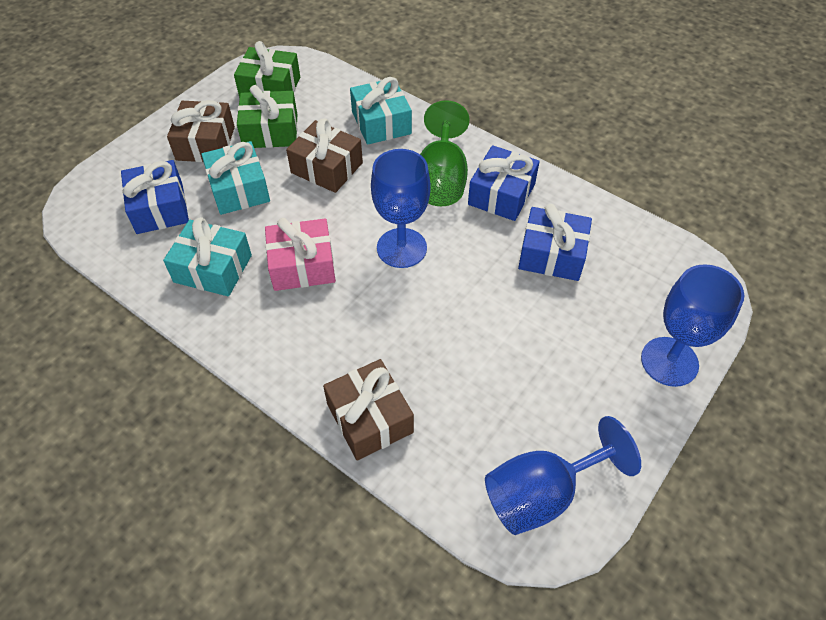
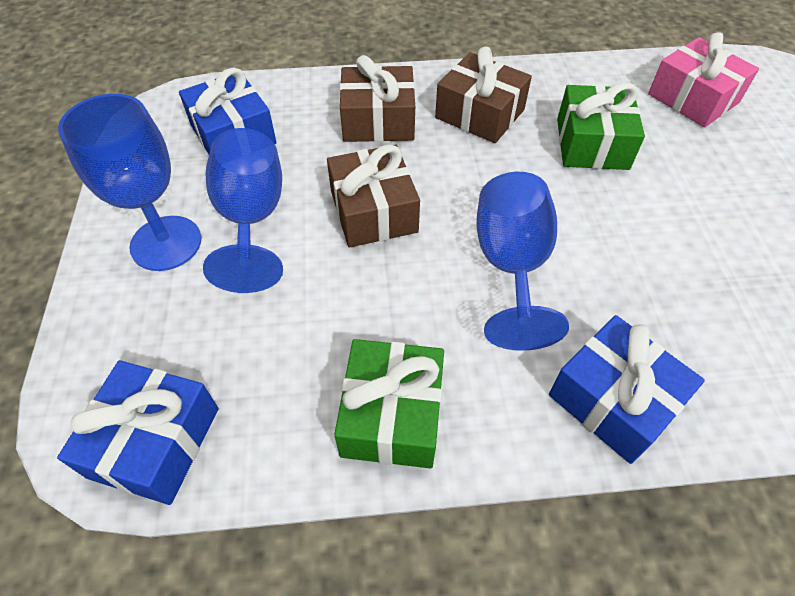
green goblet: [420,100,469,206] = 1 -> none = 0
turquoise gift: [163,217,252,296] [201,141,270,215] [350,77,412,145] = 3 -> none = 0

